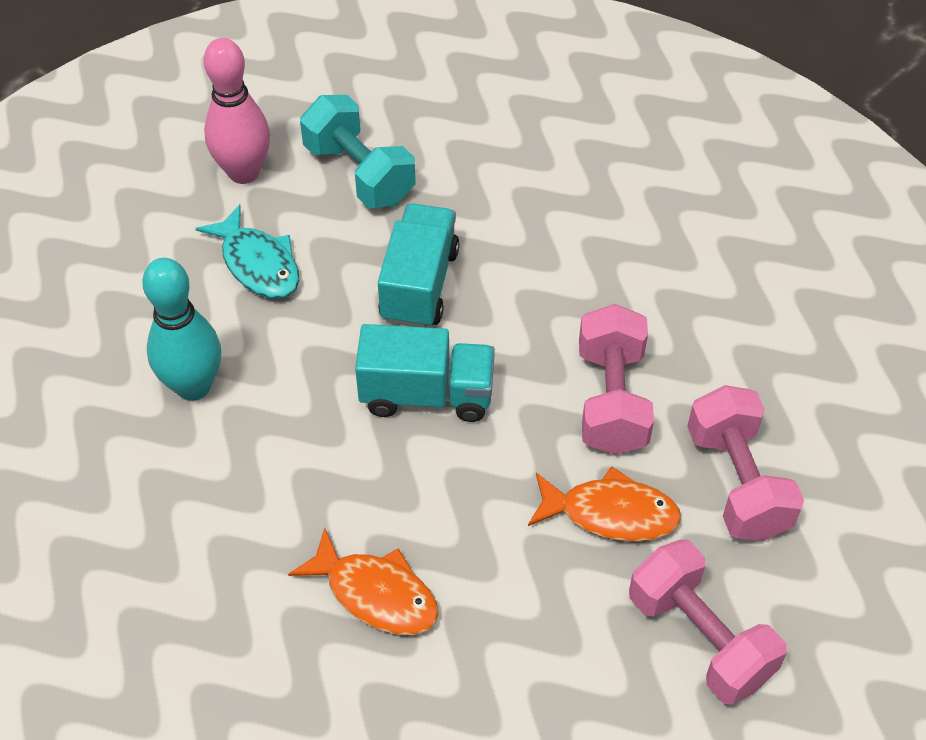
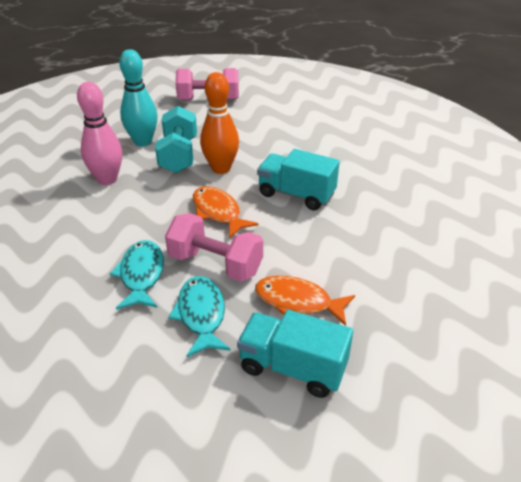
orange bowling pin: none = 0 -> [200,72,239,174] = 1
pink dumbbell: [579,304,654,455] [629,539,787,705] [687,385,804,541] = 3 -> [165,213,263,282] [175,68,239,100] = 2
turquoise fish: [195,204,299,299] = 1 -> [109,240,164,310] [168,276,231,357] = 2

